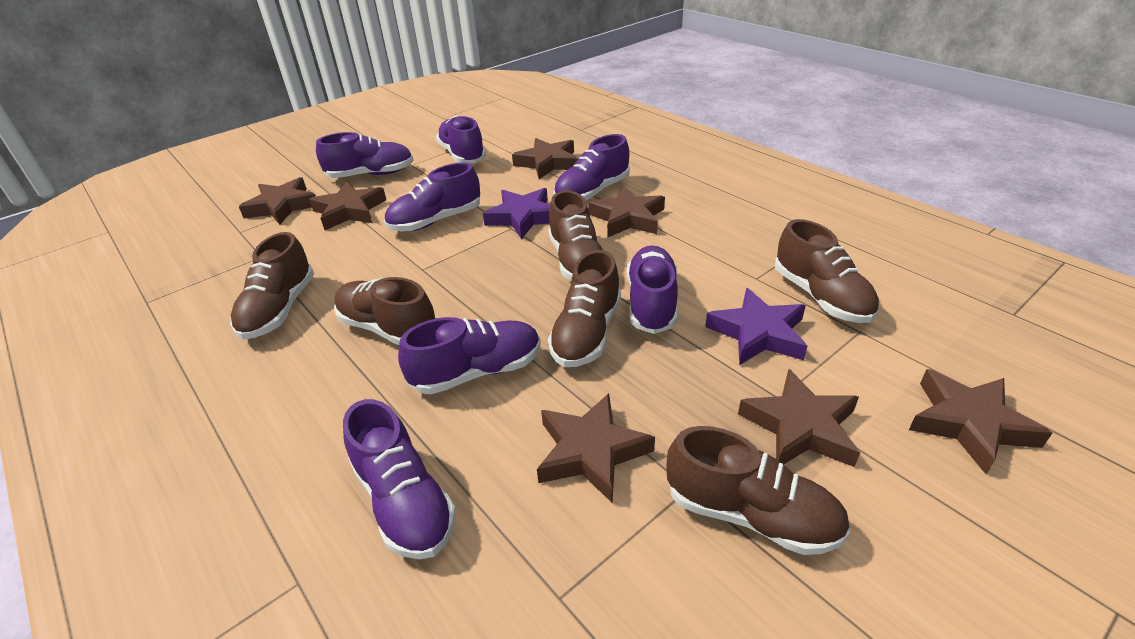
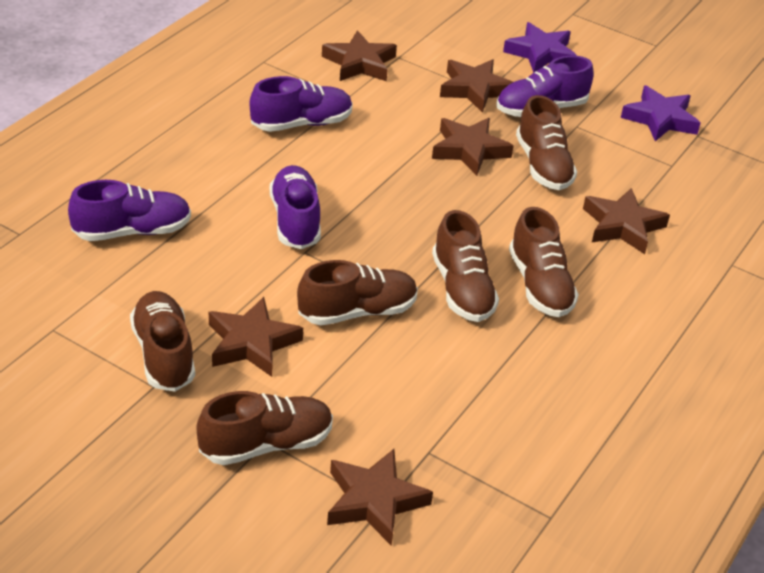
brown star: [239,177,316,225] [309,182,386,230] [512,138,578,179] [537,393,655,503] [588,186,665,238] [738,369,860,467] [909,369,1052,474] = 7 -> [209,297,303,377] [322,30,397,81] [327,449,433,546] [432,118,514,176] [440,59,513,113] [583,188,670,254] = 6
purple shoe: [316,132,414,178] [343,399,456,559] [384,163,480,231] [398,317,541,395] [436,116,486,163] [554,134,630,201] [627,246,678,334] = 7 -> [68,180,191,241] [250,76,353,132] [270,165,321,249] [496,56,594,117] = 4

